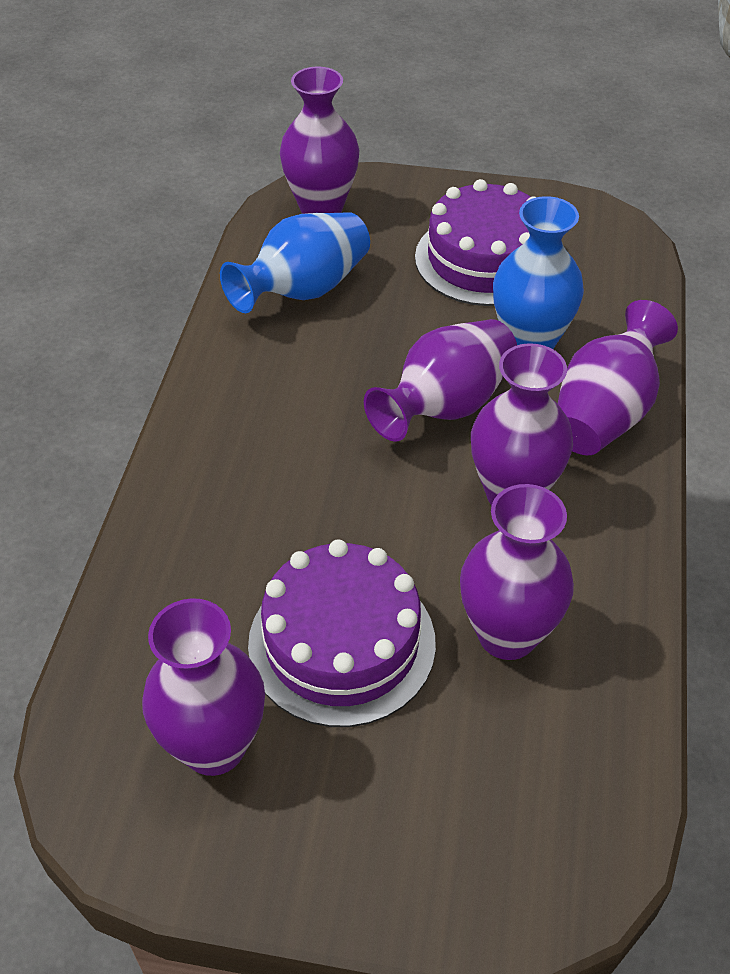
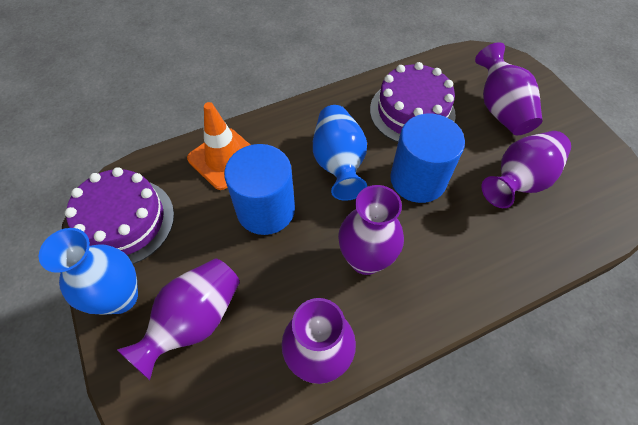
blue cylinder: none = 0 -> [224,144,295,235] [390,114,465,203] = 2
orange traffic cone: none = 0 -> [187,102,250,190] = 1
purple vase: [142,598,265,776] [280,67,359,214] [364,319,517,442] [460,484,574,660] [471,343,573,505] [558,300,678,455] = 6 -> [117,258,240,380] [281,298,356,384] [338,185,404,275] [475,43,542,135] [482,131,571,208] = 5

